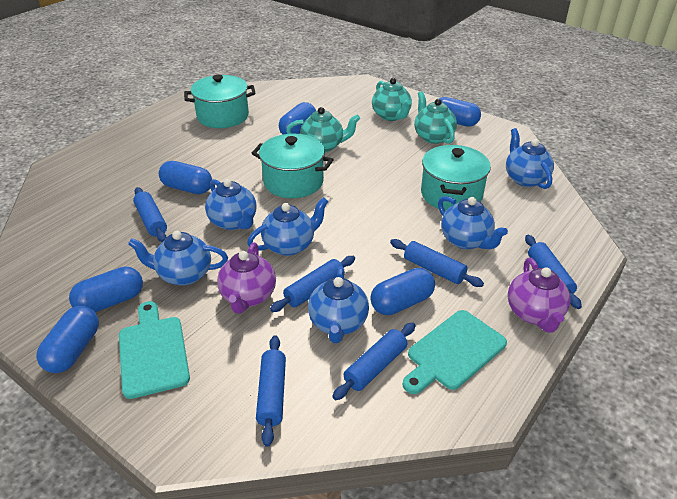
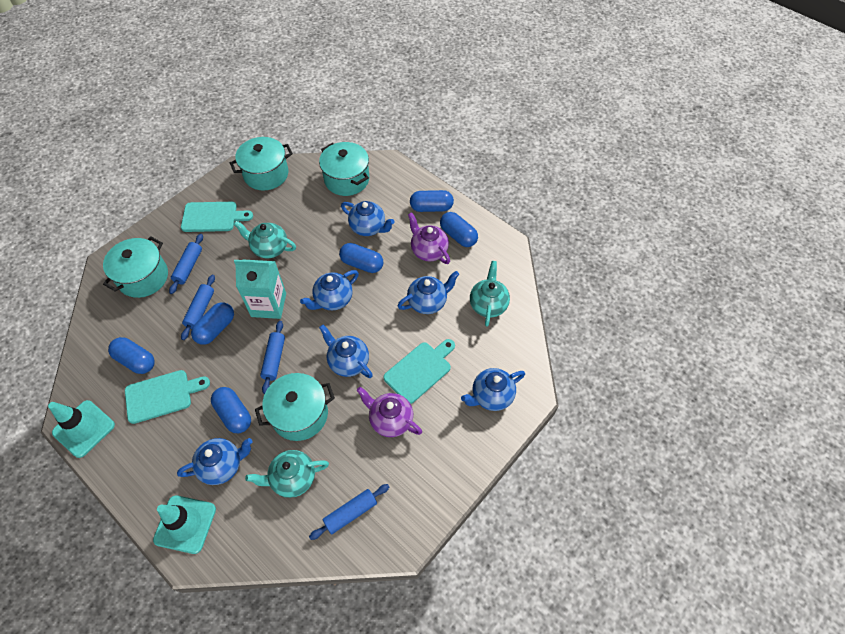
blue rolling pin: [133,187,167,242] [256,335,286,447] [270,256,355,312] [332,322,416,400] [390,239,484,287] [525,235,582,309] = 6 -> [169,234,203,294] [181,275,215,340] [260,321,285,394] [309,484,389,540] = 4
turquoise carton: none = 0 -> [234,259,286,319] = 1
turquoise cutting board: [119,301,190,399] [402,310,507,394] = 2 -> [125,370,210,424] [181,202,253,232] [383,339,455,404] = 3
turquoise pot: [184,75,255,128] [251,134,334,198] [421,145,491,211] = 3 -> [103,236,168,298] [230,137,293,190] [255,373,335,441] [319,142,369,196] = 4
turquoise traffic cone: none = 0 -> [48,400,115,458] [153,495,216,554] = 2

